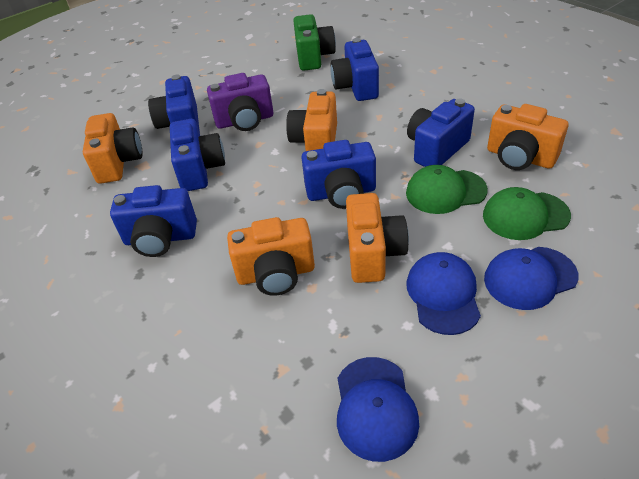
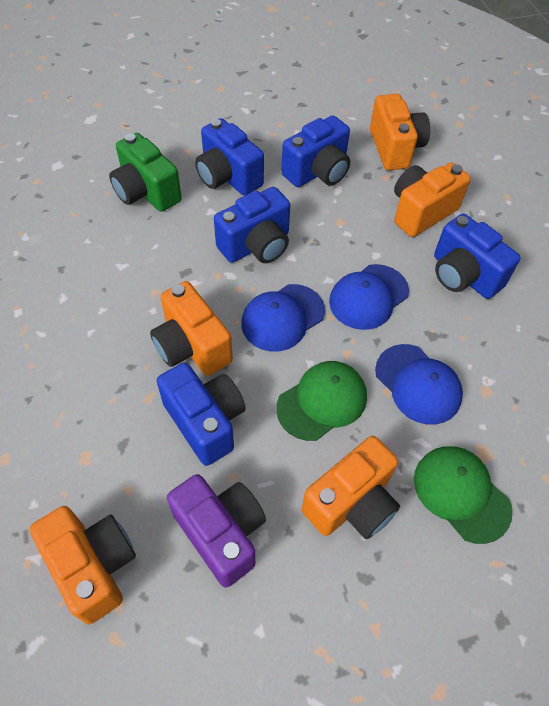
blue camera: [110,185,197,257] [148,75,200,133] [170,119,225,191] [301,140,376,209] [330,38,379,101] [407,98,475,167] = 6 -> [157,362,246,466] [195,118,264,196] [214,187,290,263] [281,115,350,187] [434,214,521,299] = 5

